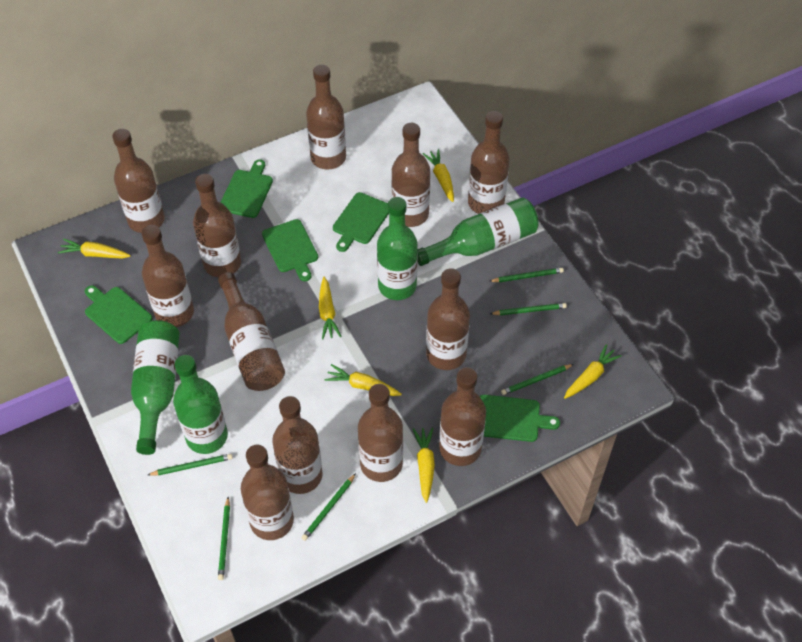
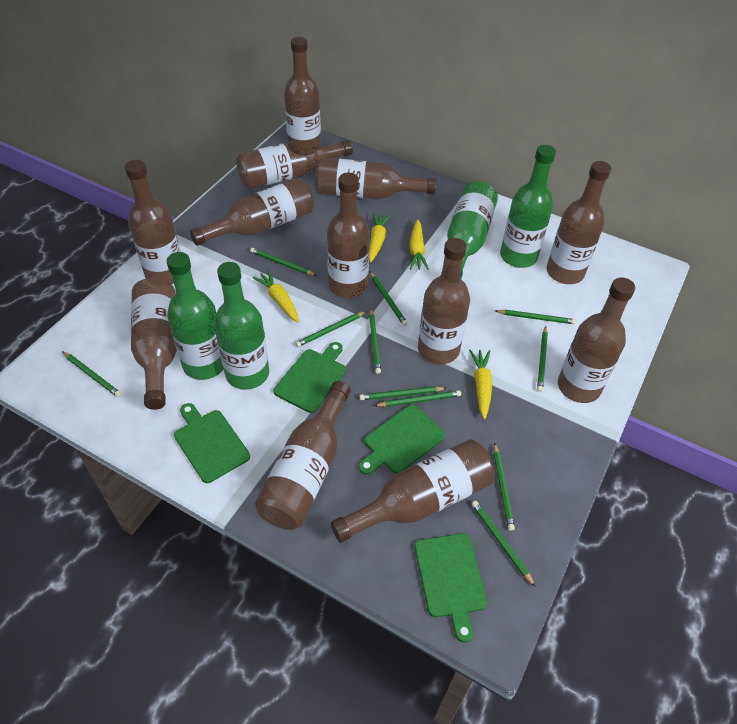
green cutting board: [85,285,153,344] [220,159,273,218] [262,219,318,281] [333,192,389,252] [479,395,560,442] = 5 -> [174,403,250,483] [273,342,346,413] [358,404,445,475] [414,533,487,642] = 4
green pencil: [148,454,233,475] [218,497,230,580] [302,473,356,541] [489,268,564,282] [490,303,567,315] [501,364,574,395] = 6 -> [62,351,122,397] [250,248,317,276] [295,311,367,347] [359,386,446,400] [369,309,381,374] [370,272,408,326] [374,390,461,407] [472,501,535,586] [494,443,515,531] [495,310,576,324] [537,326,548,392] = 11
yellow carrot: [58,239,131,258] [319,276,342,339] [324,364,402,396] [413,427,435,503] [423,149,454,202] [564,344,622,399] = 6 -> [253,270,299,323] [369,213,391,262] [410,219,429,270] [469,350,493,419] = 4

